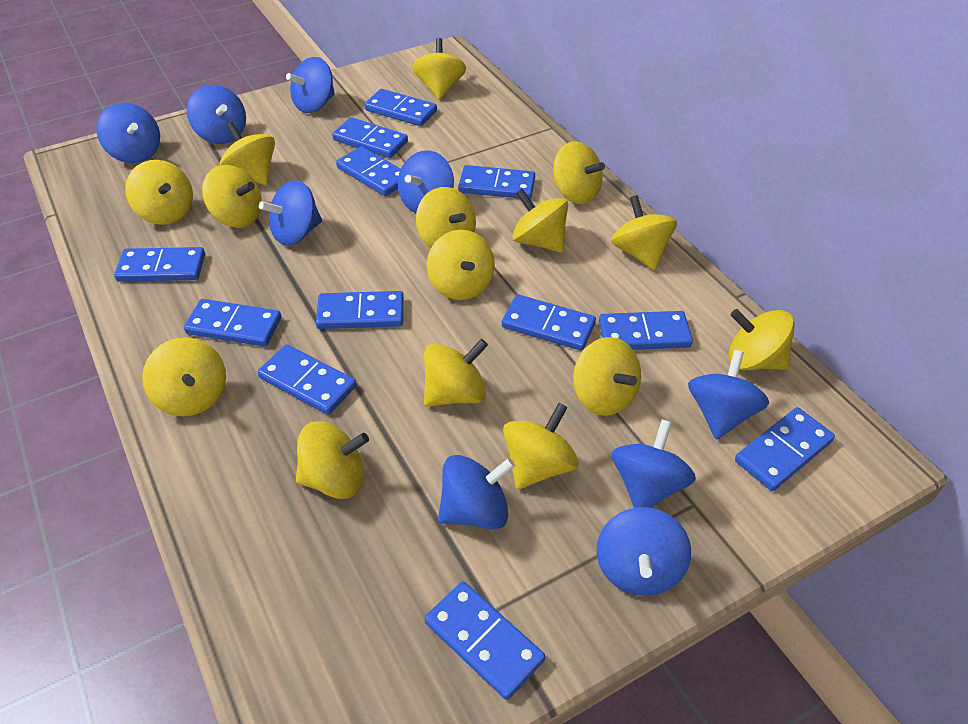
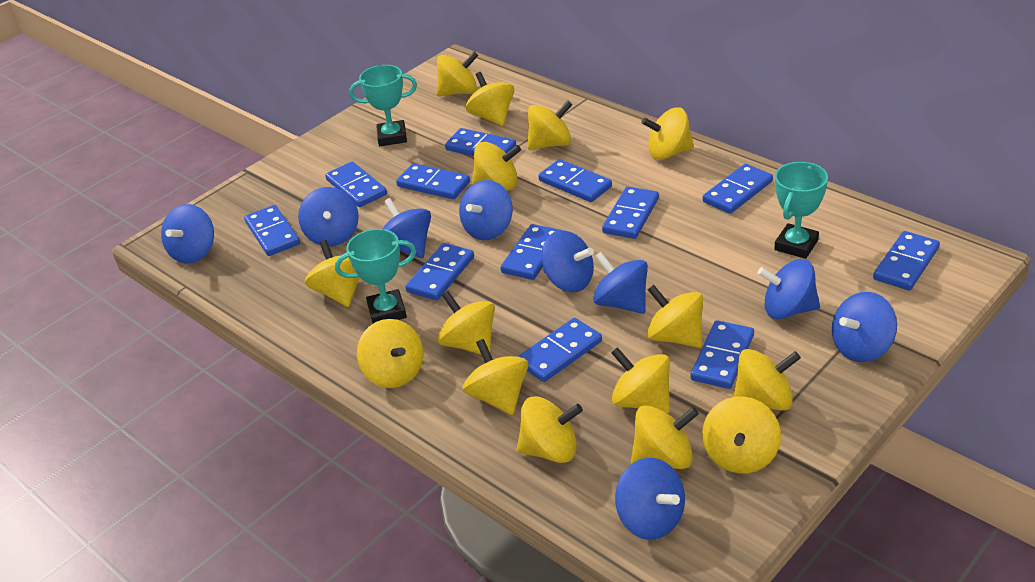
turquoise trophy: none = 0 -> [335,229,416,323] [349,65,417,146] [775,162,828,259] = 3

